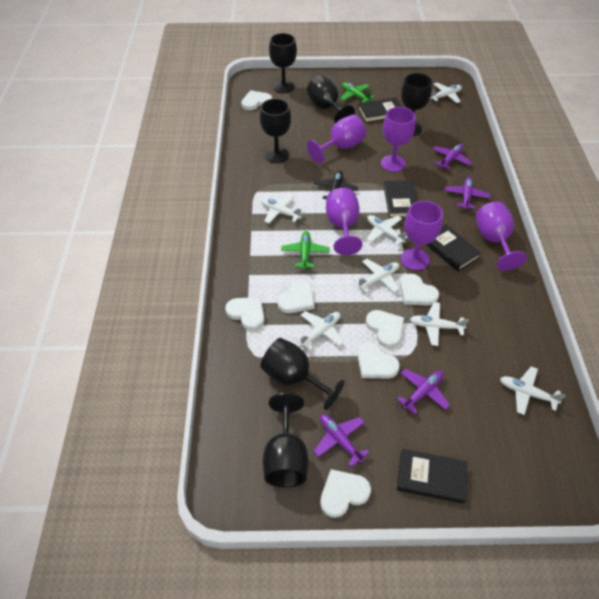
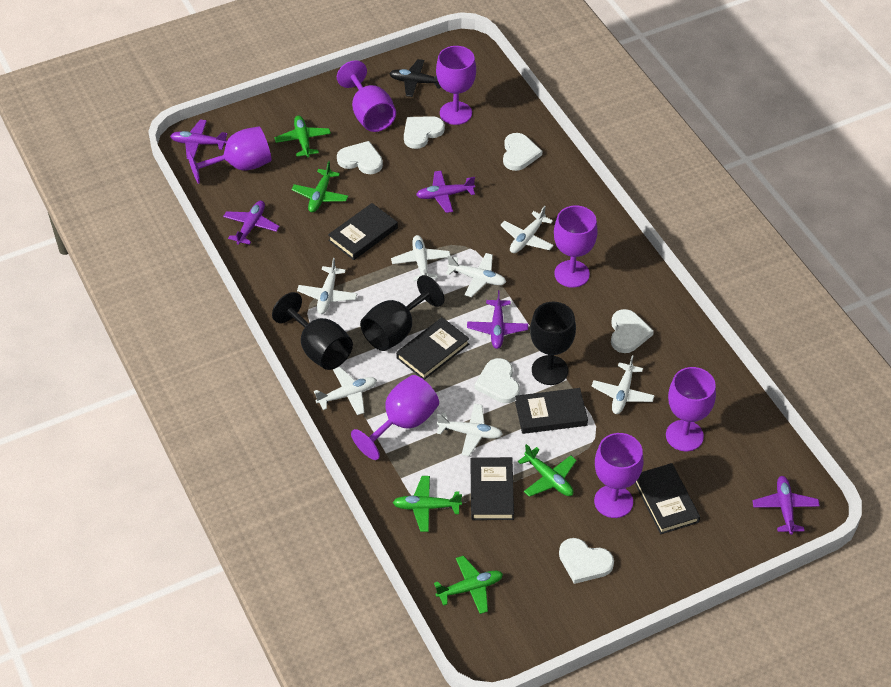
black book: [358,97,402,123] [384,181,417,218] [397,449,468,504] [426,224,481,272] = 4 -> [328,203,398,260] [396,317,470,380] [470,457,514,520] [515,388,588,434] [635,463,700,534] = 5
black goblet: [260,99,291,163] [260,338,345,410] [263,393,308,487] [269,33,297,93] [307,75,355,123] [401,73,432,136] = 6 -> [272,292,353,370] [360,275,444,351] [530,302,576,385] = 3
green plane: [281,231,330,270] [340,82,374,103] = 2 -> [274,116,331,157] [292,161,348,213] [393,476,462,532] [434,556,503,614] [518,444,576,497] = 5
purple goblet: [307,115,366,164] [326,188,363,255] [381,107,415,172] [401,201,443,270] [476,201,527,271] = 5 -> [187,126,272,184] [337,60,396,132] [351,375,439,460] [436,46,476,125] [554,206,598,288] [594,433,644,518] [666,367,716,451] = 7
purple plane: [313,414,370,467] [397,369,450,414] [433,144,472,170] [445,177,490,209] = 4 -> [170,120,227,159] [223,201,279,245] [416,171,475,213] [467,290,528,349] [752,476,820,535] = 5
white heart: [225,297,264,331] [241,90,272,110] [278,279,315,313] [320,469,371,518] [357,342,400,379] [366,310,404,348] [400,274,439,306] = 7 -> [337,141,383,174] [404,116,445,149] [474,358,520,403] [503,133,542,171] [559,538,614,584] [611,309,654,353] = 6

